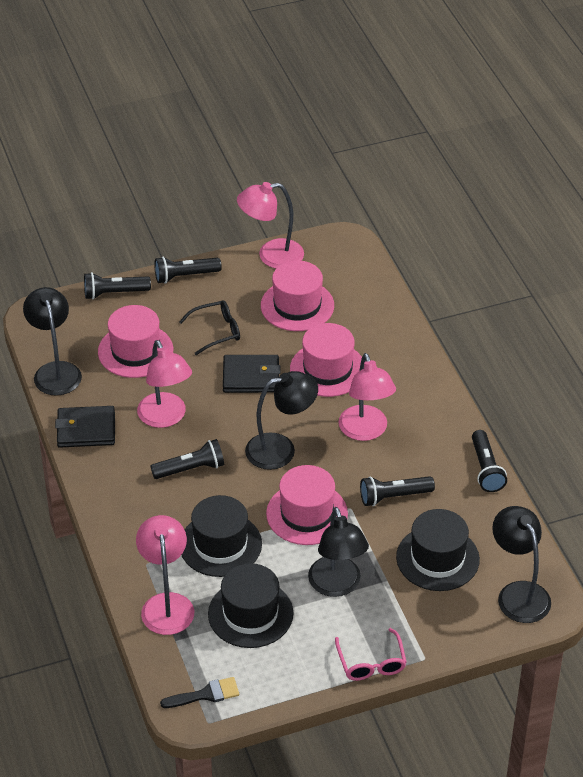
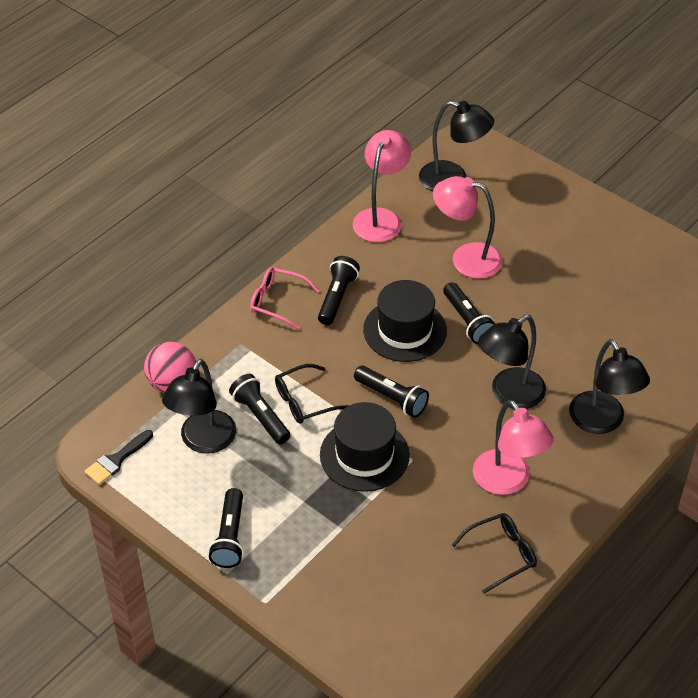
black glasses: [179,300,240,355] = 1 -> [275,364,350,424] [452,513,537,594] = 2
black hat: [182,495,262,577] [208,563,293,648] [396,509,480,591] = 3 -> [320,402,410,492] [363,280,447,362] = 2
black wallet: [55,406,115,448] [223,355,281,393] = 2 -> none = 0
pink ball: none = 0 -> [144,342,196,393] = 1
pink hat: [98,305,173,378] [261,260,334,331] [266,465,348,545] [290,323,362,397] = 4 -> none = 0
pink lamp: [136,515,194,635] [137,340,192,428] [237,182,304,269] [338,353,396,441] = 4 -> [353,130,411,242] [433,176,503,279] [473,400,554,495] = 3

